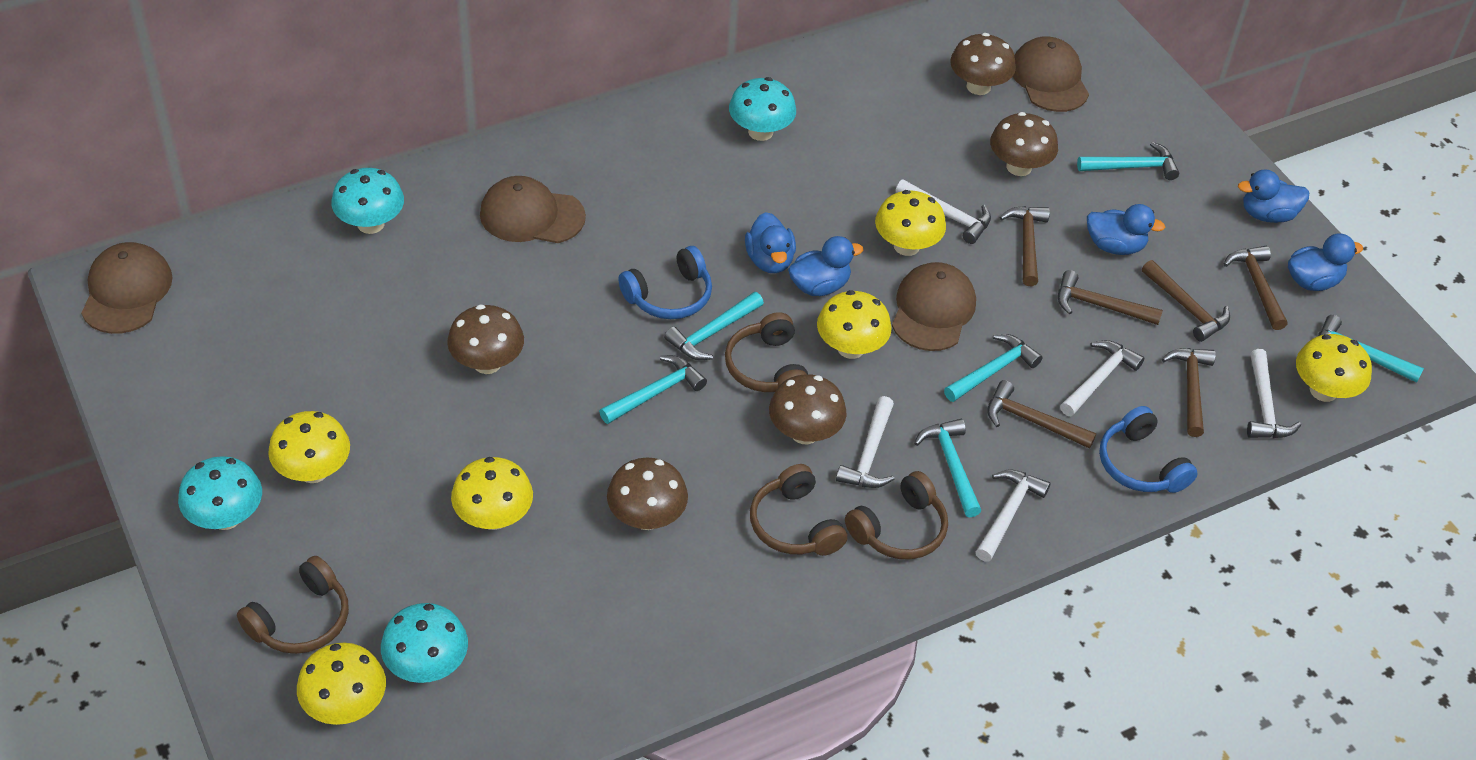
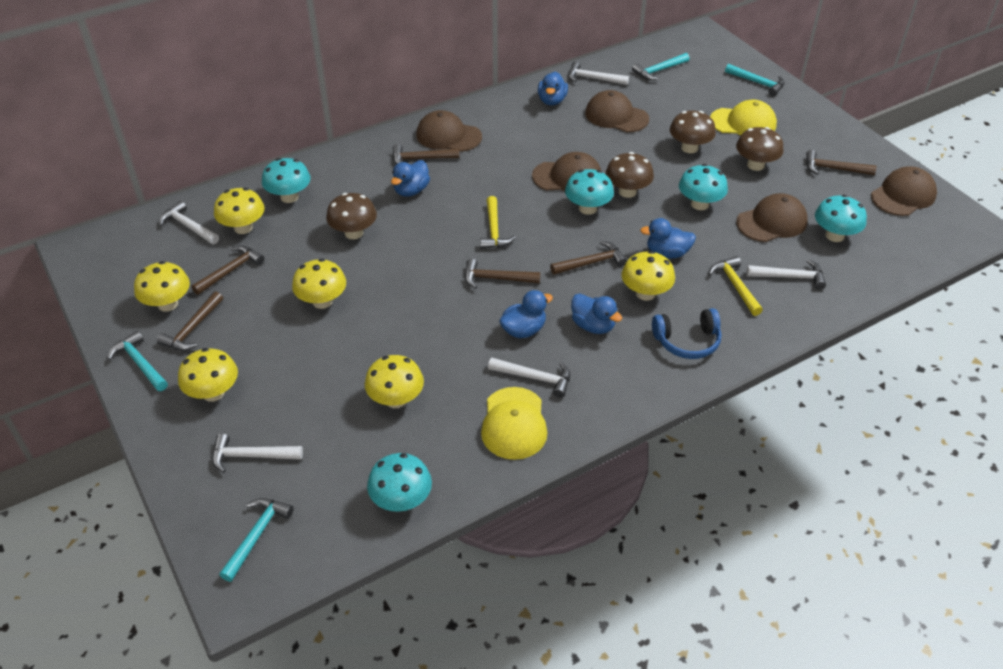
blue headphones: [618,246,712,319] [1099,406,1198,493] = 2 -> [652,308,721,359] = 1
brown cap: [81,242,173,334] [480,176,586,243] [892,262,976,351] [1013,36,1089,112] = 4 -> [416,110,482,152] [532,152,601,191] [585,90,649,132] [736,193,808,242] [871,166,937,216] = 5
brown headphones: [237,556,349,654] [725,312,808,392] [750,464,847,556] [845,471,948,560] = 4 -> none = 0
brown mushroom: [447,305,524,374] [607,458,688,530] [769,374,847,444] [950,33,1016,95] [990,112,1058,176] = 5 -> [326,193,377,239] [606,152,654,198] [670,111,716,153] [736,127,783,171] = 4
turquoise hammer: [599,355,707,424] [664,292,764,360] [914,419,981,517] [944,334,1043,402] [1077,142,1179,180] [1318,315,1424,383] = 6 -> [108,331,168,391] [219,498,294,582] [632,53,690,80] [725,64,785,96] = 4
turquoise mushroom: [178,456,262,530] [331,168,404,234] [381,603,468,683] [729,77,796,141] = 4 -> [262,158,311,203] [367,453,432,512] [565,169,614,215] [679,164,728,210] [815,195,867,242] = 5
yellow cap: none = 0 -> [481,387,547,460] [710,100,777,135] = 2
yellow hammer: none = 0 -> [480,196,516,249] [708,256,763,316] = 2

